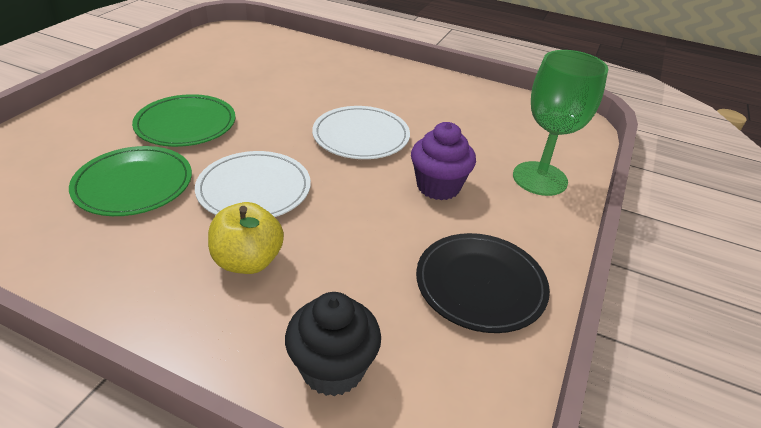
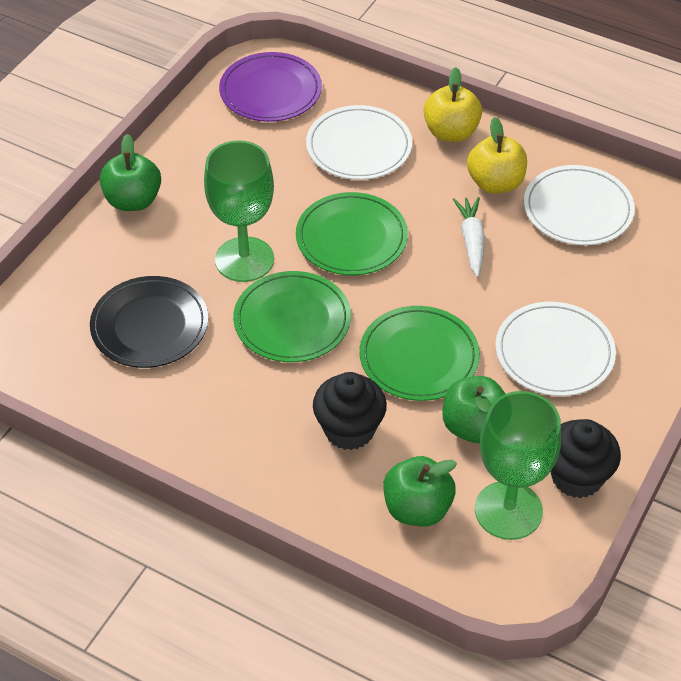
black cupcake: [285,292,381,396] = 1 -> [313,372,387,450] [551,419,621,498] = 2
green apple: none = 0 -> [100,134,161,211] [383,456,457,527] [443,376,505,443] = 3
green goblet: [513,50,608,196] = 1 -> [204,140,274,282] [475,391,561,540] = 2
green plate: [69,146,192,216] [132,94,236,147] = 2 -> [233,271,351,362] [296,192,408,275] [359,306,480,401] = 3
purple cupcake: [411,122,476,200] = 1 -> none = 0
purple plate: none = 0 -> [219,52,322,122] = 1
white carrot: none = 0 -> [453,197,485,277] = 1
white plate: [195,151,311,217] [312,106,410,159] = 2 -> [306,105,412,180] [496,302,616,396] [524,165,635,245] = 3
yellow apple: [208,202,284,274] = 1 -> [424,67,482,142] [467,117,527,194] = 2

